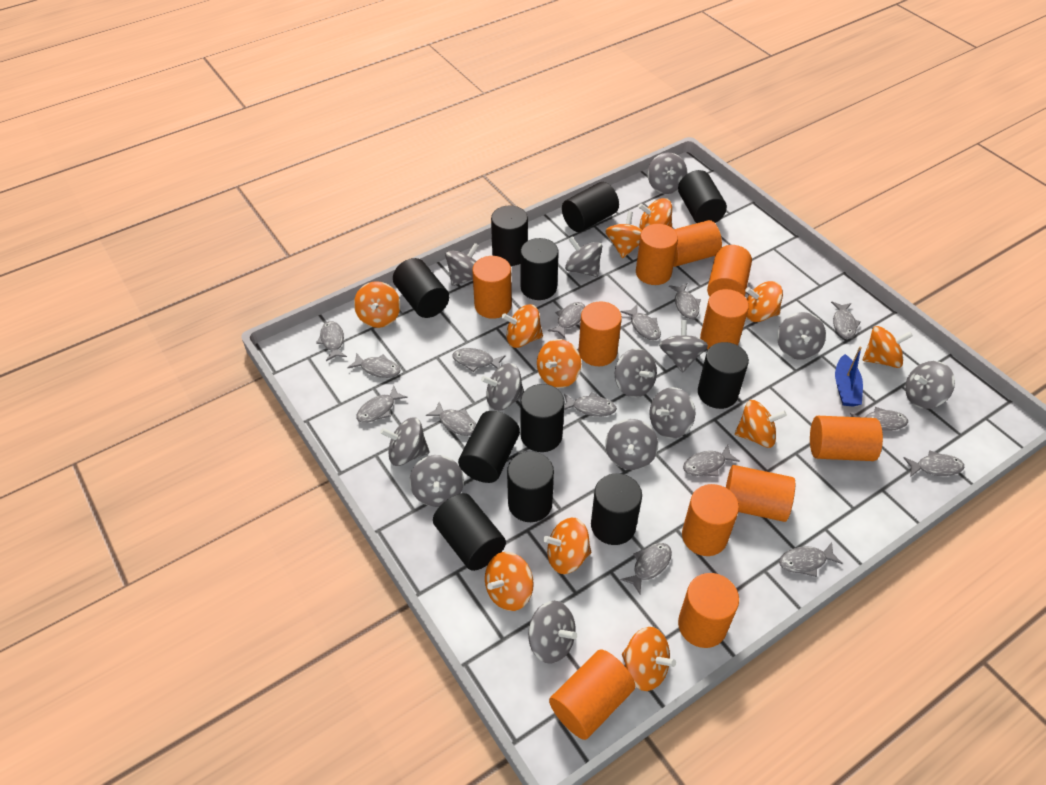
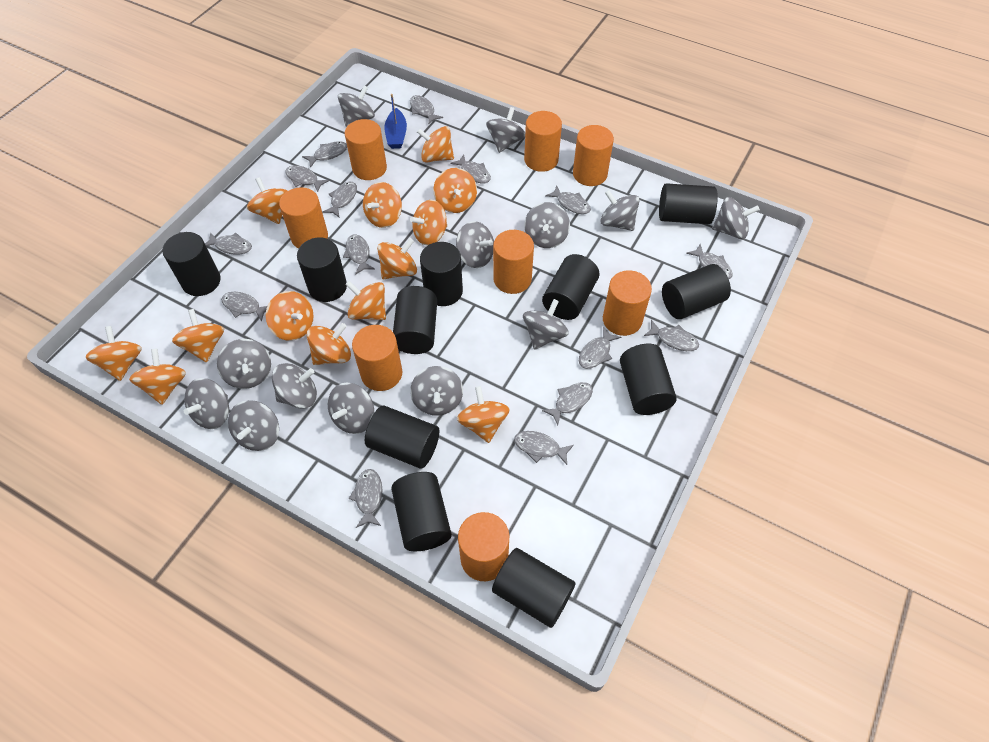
orange cylinder: [472,256,512,319] [549,649,635,740] [578,301,622,366] [636,224,678,285] [673,220,722,267] [678,573,739,648] [682,484,739,556] [700,289,749,349] [707,245,752,297] [726,465,795,522] [810,416,883,461] = 11 -> [279,187,328,249] [344,119,387,180] [352,325,402,391] [458,512,509,581] [493,230,534,294] [524,111,562,172] [573,125,614,186] [603,270,652,336] = 8
orange spinning top: [354,281,400,328] [485,552,534,611] [502,304,543,348] [537,339,581,388] [543,517,591,574] [605,211,642,258] [622,627,676,691] [638,198,672,230] [735,400,787,448] [745,281,783,322] [863,326,913,368] = 11 -> [85,326,142,381] [129,349,186,405] [172,309,224,363] [247,177,287,224] [266,291,314,341] [307,323,351,365] [345,281,386,320] [363,182,402,228] [377,238,417,279] [410,200,447,246] [417,126,454,163] [433,168,477,213] [457,386,510,443] = 13

